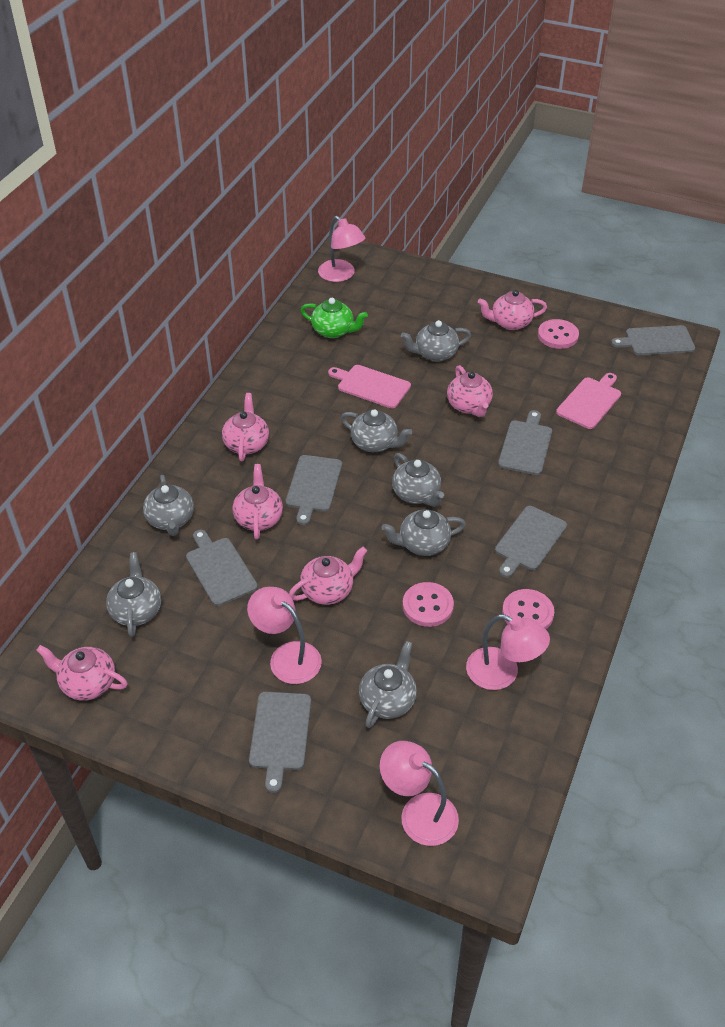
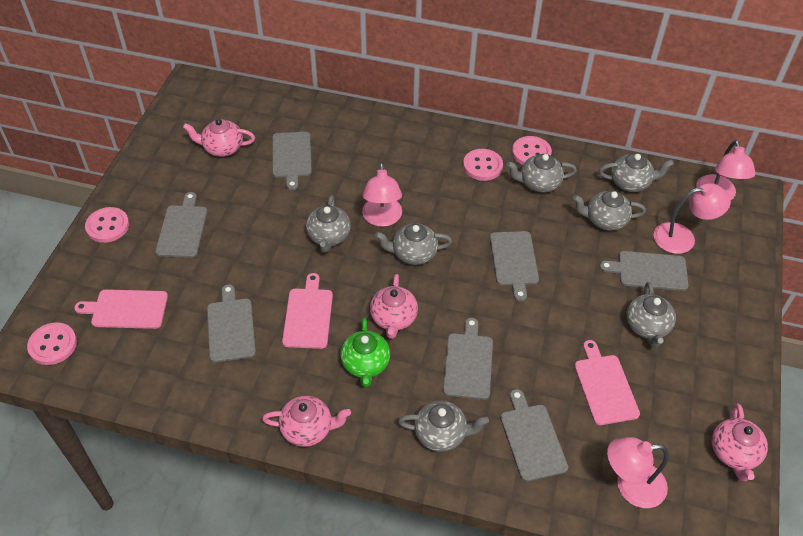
grey cutting board: [186,530,258,606] [249,692,311,793] [285,455,342,525] [495,506,567,578] [498,410,552,475] [611,325,695,355] = 6 -> [155,192,207,258] [207,284,256,362] [272,132,312,190] [443,318,493,400] [490,231,539,301] [500,389,568,481] [599,251,689,291] = 7
pink button: [403,582,454,627] [502,589,554,629] [538,319,579,349] = 3 -> [27,322,77,365] [85,207,129,243] [463,149,503,181] [512,136,552,165] = 4
pink cutting board: [328,365,411,408] [556,373,621,429] = 2 -> [74,289,168,329] [282,273,333,349] [574,340,640,425] = 3
pink teapot: [36,645,128,700] [222,393,269,461] [232,464,283,540] [289,547,367,605] [447,365,493,417] [478,290,547,330] = 6 -> [183,119,255,157] [262,396,351,447] [370,274,418,339] [712,403,768,481] = 4

